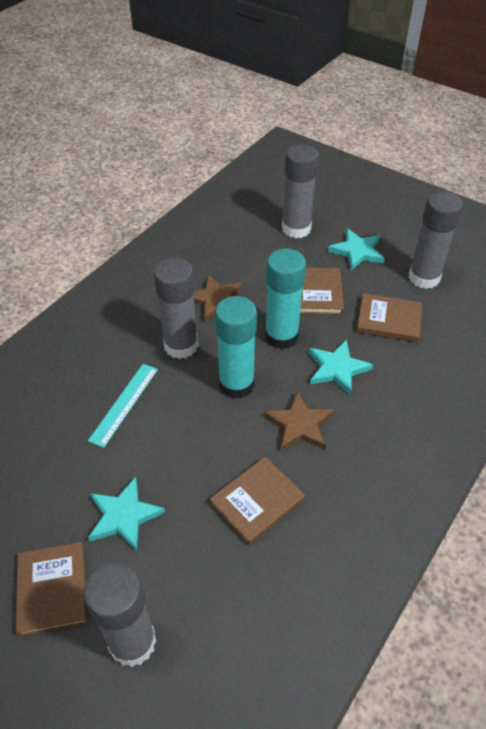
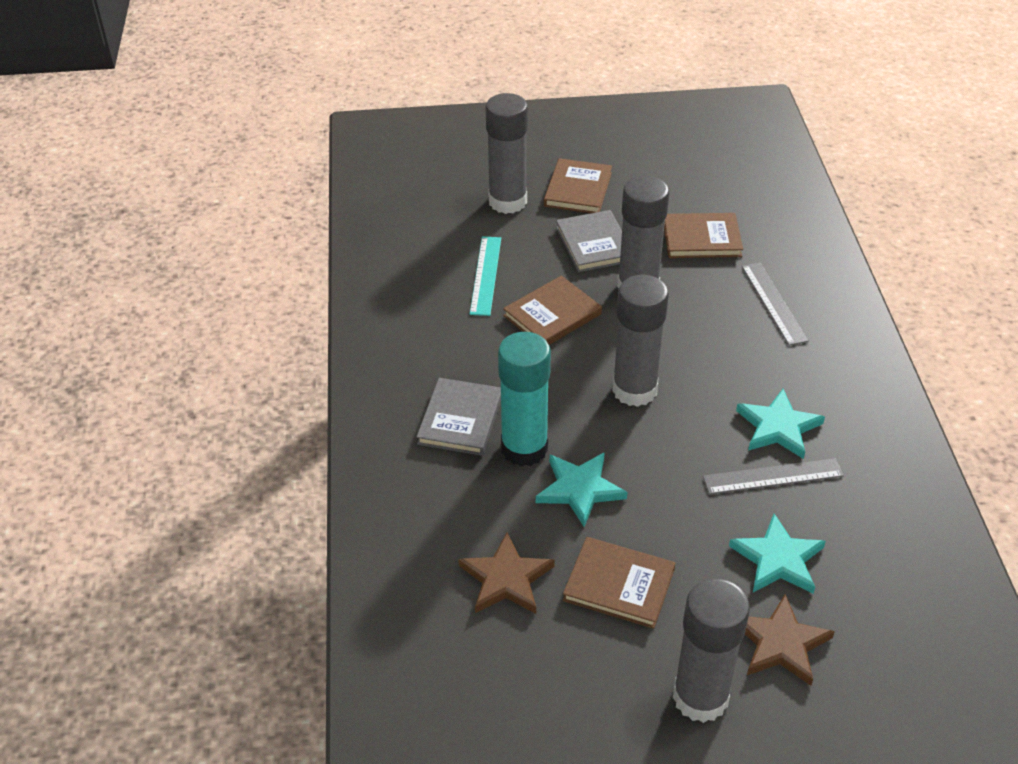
grey book: none = 0 -> [416,378,501,456] [556,210,622,272] = 2
grey ruler: none = 0 -> [703,458,844,494] [742,262,809,346] = 2
turquoise glue stick: [215,296,257,399] [265,248,306,349] = 2 -> [498,332,551,466] = 1

